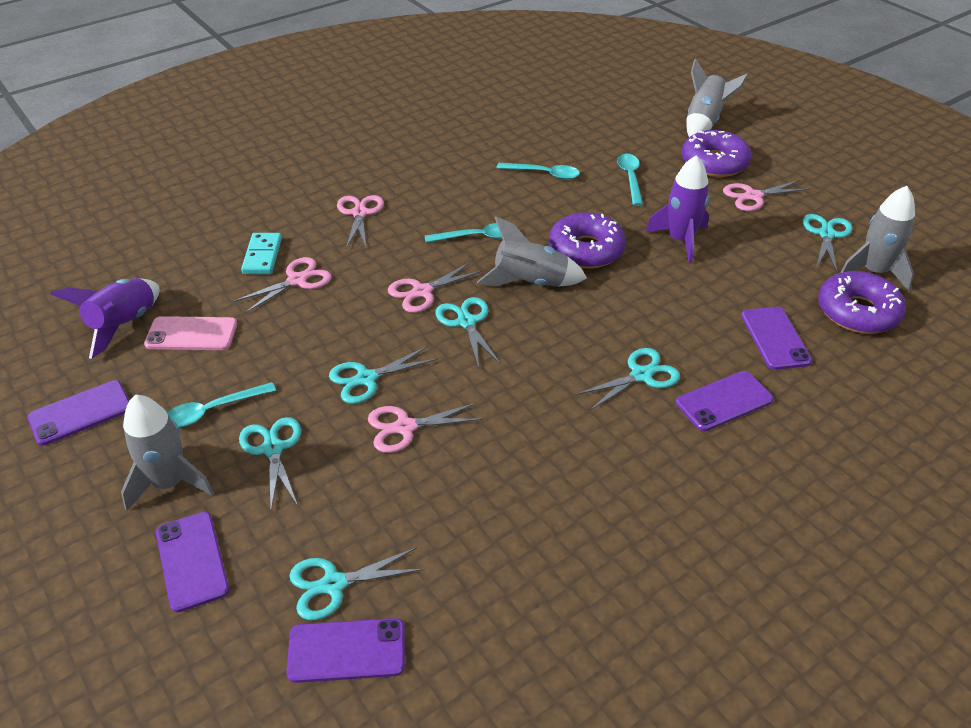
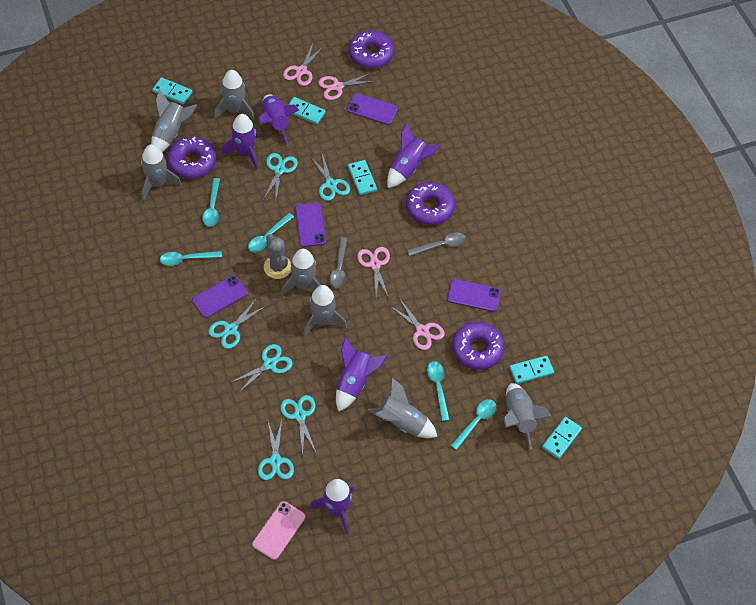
grey cactus: none = 0 -> [264,234,291,279] = 1
grey rocket: [121,394,214,511] [477,216,587,287] [686,59,748,137] [840,186,915,291] = 4 -> [141,144,182,200] [151,89,197,152] [214,70,255,120] [281,249,320,295] [303,285,347,336] [367,378,438,438] [504,383,552,450] = 7
grey spoon: none = 0 -> [329,237,347,288] [407,232,466,256] = 2
pink scissors: [234,257,331,313] [337,195,384,248] [368,403,484,453] [388,262,483,313] [723,180,810,211] = 5 -> [283,44,324,86] [318,73,376,100] [357,247,390,298] [390,298,445,350] = 4
purple donut: [549,212,626,269] [682,130,751,177] [818,271,906,334] = 3 -> [167,137,216,179] [349,30,394,69] [406,182,455,225] [452,322,504,370] = 4
purple phone: [28,380,129,446] [156,512,229,612] [286,618,405,683] [676,371,774,431] [741,307,812,370] = 5 -> [192,275,248,318] [295,203,326,247] [347,93,398,125] [447,279,501,312] = 4
purple rocket: [50,278,160,359] [645,155,709,263] = 2 -> [222,114,258,170] [259,94,299,145] [310,479,354,534] [336,337,388,412] [387,123,441,188] = 5
turquoise domino: [241,233,282,274] = 1 -> [152,77,193,104] [288,97,326,125] [348,160,377,195] [509,356,554,384] [542,417,582,459] = 5
turquoise spoon: [168,382,276,427] [425,223,502,242] [497,163,580,180] [617,154,643,206] = 4 -> [160,251,222,266] [203,178,220,227] [248,213,294,253] [427,361,450,421] [450,399,496,450] = 5

